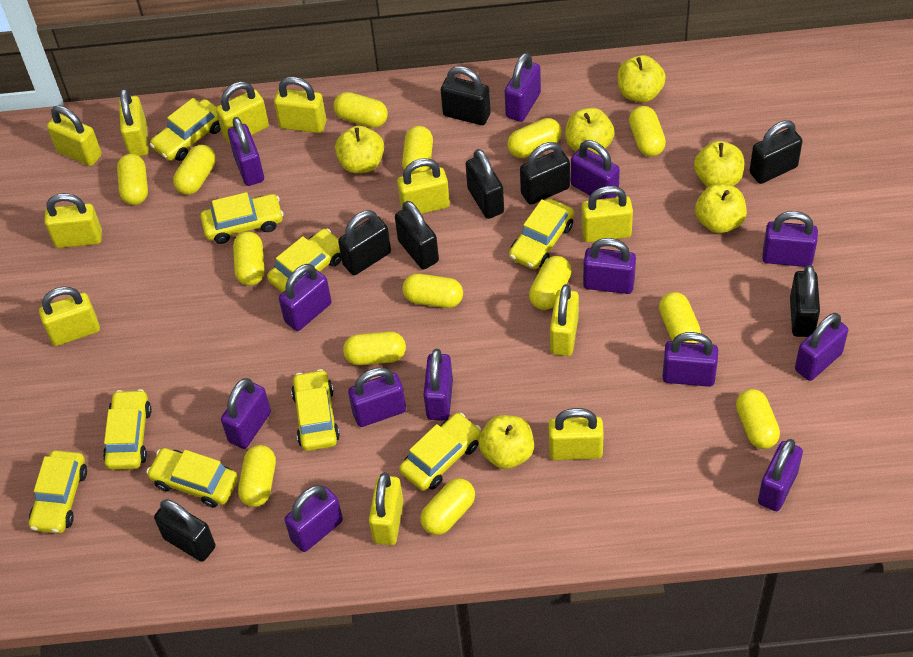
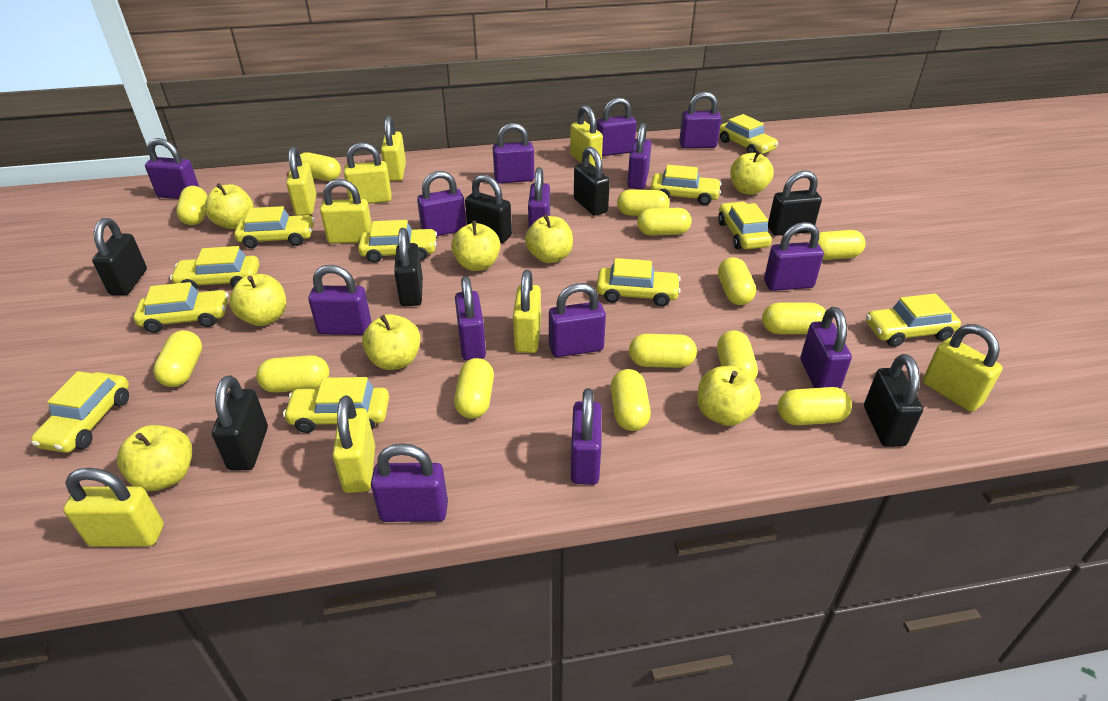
black padlock: [154,499,216,562] [338,210,391,275] [395,201,439,269] [441,66,491,125] [466,149,504,219] [520,142,570,205] [749,120,803,184] [790,265,820,337] = 8 -> [92,218,147,295] [212,375,268,471] [394,228,423,307] [465,174,512,243] [574,147,610,216] [768,171,822,236] [864,354,923,447] = 7
purple padlock: [221,378,271,449] [228,117,264,186] [279,264,331,331] [284,485,343,552] [348,368,406,427] [423,349,453,421] [505,52,541,122] [571,140,620,199] [583,238,636,294] [662,332,718,387] [758,439,803,511] [762,211,818,267] [795,313,848,381] = 13 -> [145,138,199,199] [308,265,371,335] [371,443,448,522] [417,171,466,236] [455,276,486,361] [493,123,535,183] [528,167,550,228] [549,283,606,357] [571,388,602,485] [597,97,637,156] [627,123,651,189] [679,91,721,148] [764,222,824,291] [800,307,852,389] = 14
yellow apple: [335,126,384,173] [479,415,534,469] [565,108,615,154] [617,55,666,102] [694,141,744,187] [695,184,747,233] = 6 -> [117,425,192,491] [205,183,254,229] [229,274,286,326] [362,314,421,370] [451,221,500,271] [525,215,573,263] [697,366,761,426] [730,150,774,195] = 8
yellow car: [29,450,87,533] [103,389,152,470] [146,448,238,508] [150,98,221,161] [200,192,283,244] [267,229,342,293] [291,369,340,451] [399,413,481,491] [509,198,574,269] = 9 -> [31,371,129,453] [134,282,228,333] [170,246,259,290] [234,206,314,249] [283,377,389,433] [358,220,437,263] [597,258,681,307] [651,165,721,205] [718,202,772,249] [719,114,778,154] [866,293,961,347] = 11
yellow padlock: [39,287,100,346] [44,193,102,248] [47,105,102,166] [119,88,149,156] [216,82,269,144] [274,77,326,133] [369,472,404,545] [397,158,450,214] [548,408,604,460] [550,284,579,356] [581,186,633,242] = 11 -> [63,468,164,547] [286,147,316,216] [320,179,372,244] [332,395,375,493] [344,142,392,204] [381,116,406,181] [513,270,541,353] [570,105,603,167] [923,324,1003,412] = 9

